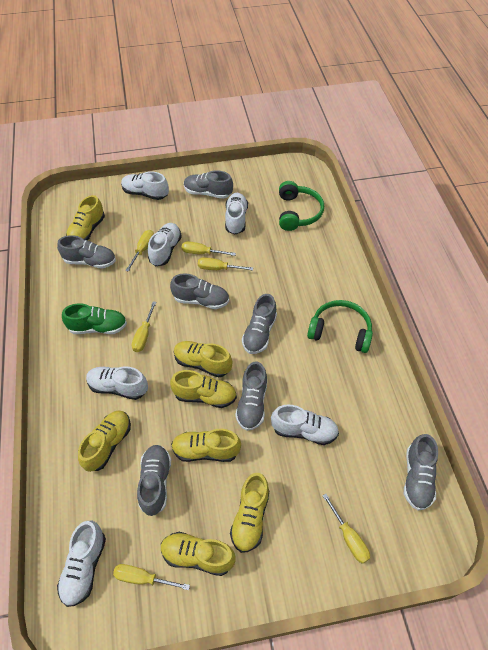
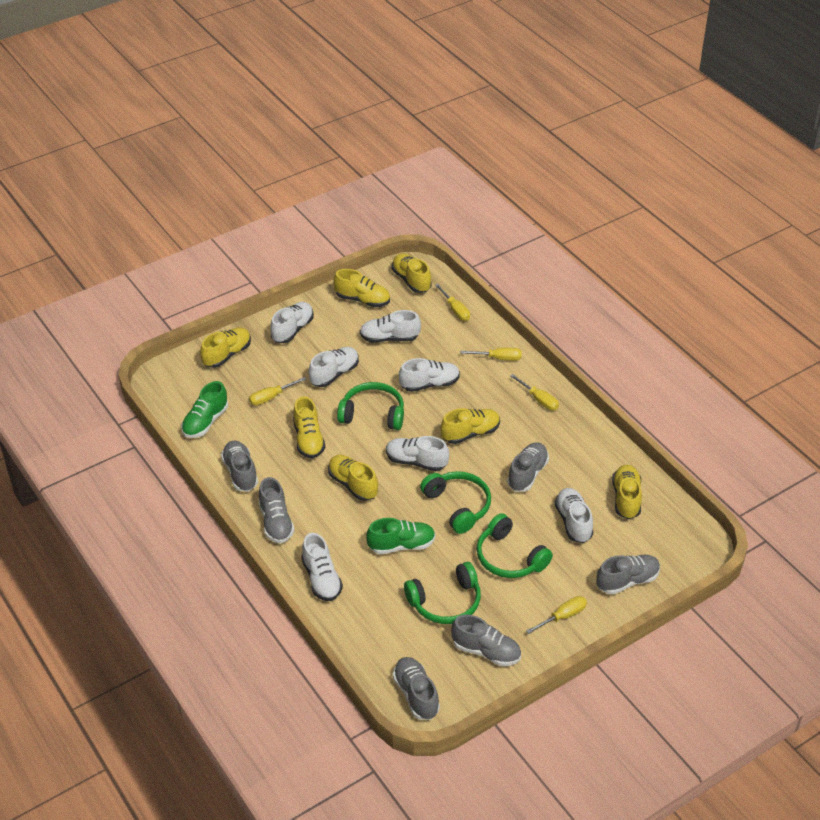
green headphones: [279,181,324,231] [307,300,373,353] = 2 -> [337,382,404,430] [404,562,481,624] [420,471,491,534] [477,513,553,578] = 4
green shoe: [62,303,127,334] = 1 -> [181,381,228,438] [366,518,436,554] = 2
grey shoe: [57,235,116,269] [137,445,171,516] [170,273,229,309] [184,170,233,199] [235,361,267,431] [242,294,277,354] [404,434,438,510] = 7 -> [221,441,258,491] [258,477,294,543] [393,657,440,720] [451,615,521,666] [507,442,549,492] [596,555,660,595] = 6
white shoe: [57,521,106,607] [86,366,148,400] [121,171,169,200] [148,223,182,266] [225,193,248,234] [271,404,339,445] = 6 -> [270,302,314,343] [301,533,343,601] [308,347,359,387] [360,310,421,343] [386,436,449,471] [399,358,460,392] [554,488,593,543] = 7
yellow screwdriver: [113,564,190,590] [125,230,154,272] [132,301,157,352] [182,241,236,256] [198,257,253,270] [323,494,370,564] = 6 -> [249,377,307,405] [435,284,470,321] [461,348,522,361] [510,374,559,410] [526,596,587,634] = 5

